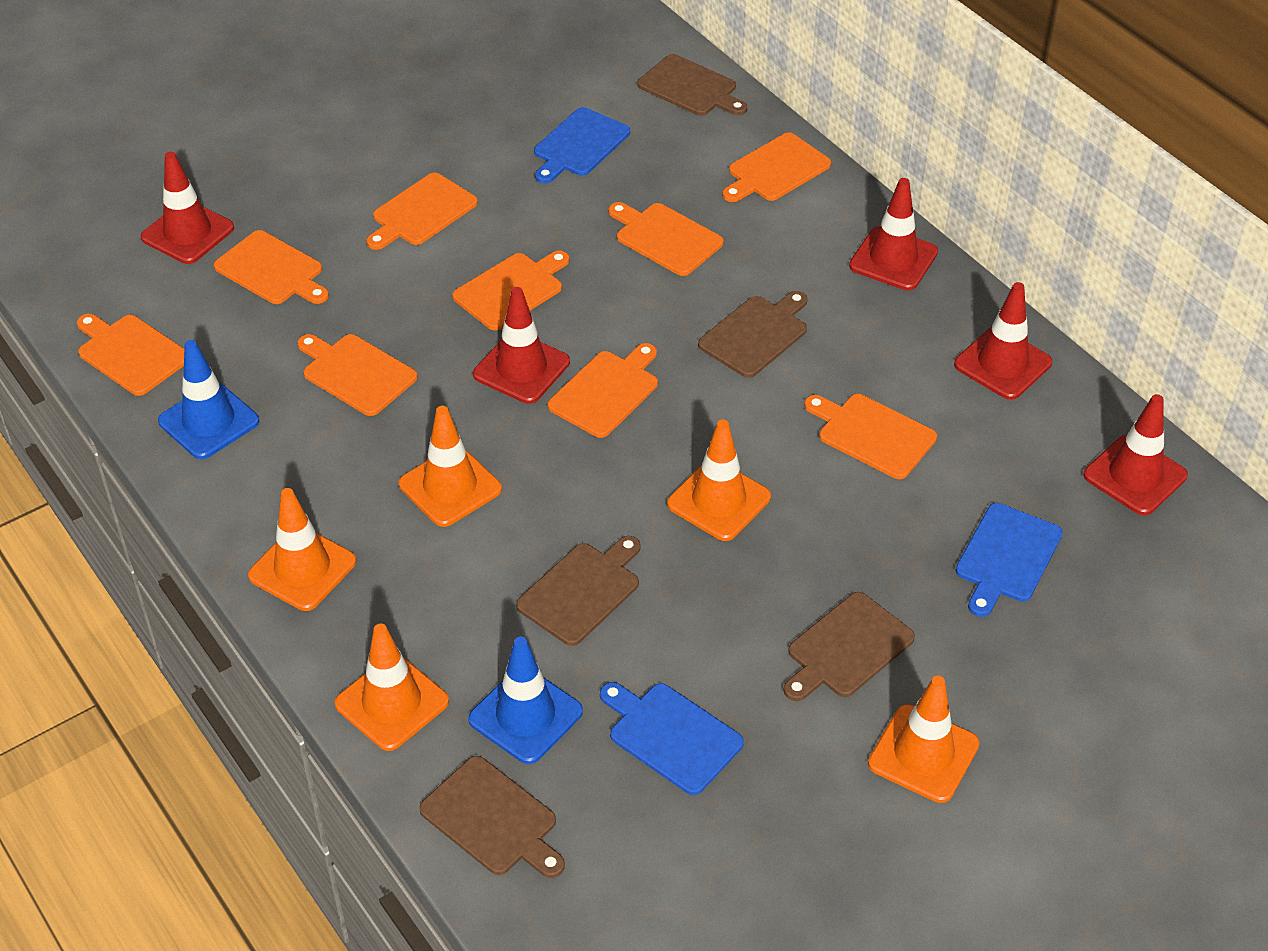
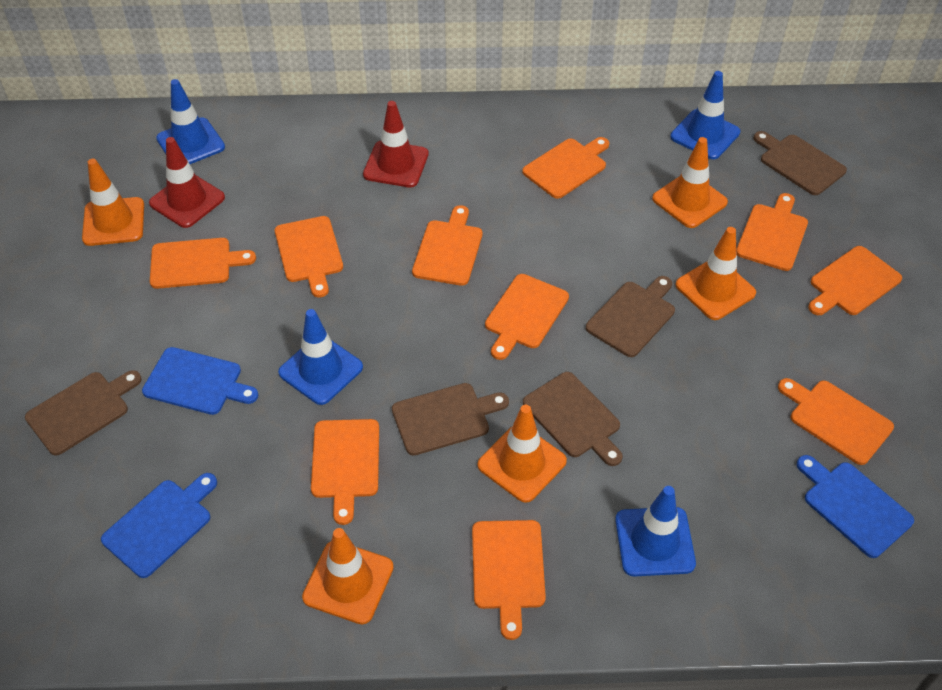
blue traffic cone: [158,340,259,459] [468,637,583,764] = 2 -> [156,79,225,164] [278,309,363,405] [615,486,696,577] [670,71,740,159] = 4
orange cutting board: [77,314,184,396] [214,230,329,304] [297,334,418,416] [366,172,478,250] [452,250,569,330] [548,343,658,438] [609,202,724,276] [722,132,831,202] [804,394,937,479] = 9 -> [150,238,256,289] [275,216,343,298] [311,419,379,525] [412,205,482,286] [472,520,546,640] [485,274,569,360] [522,137,609,199] [736,193,808,271] [778,378,894,465] [808,246,902,315] = 10
red traffic cone: [141,152,234,264] [473,287,570,404] [849,178,938,291] [954,282,1052,400] [1084,394,1188,515] = 5 -> [149,137,225,228] [363,101,429,187] = 2

